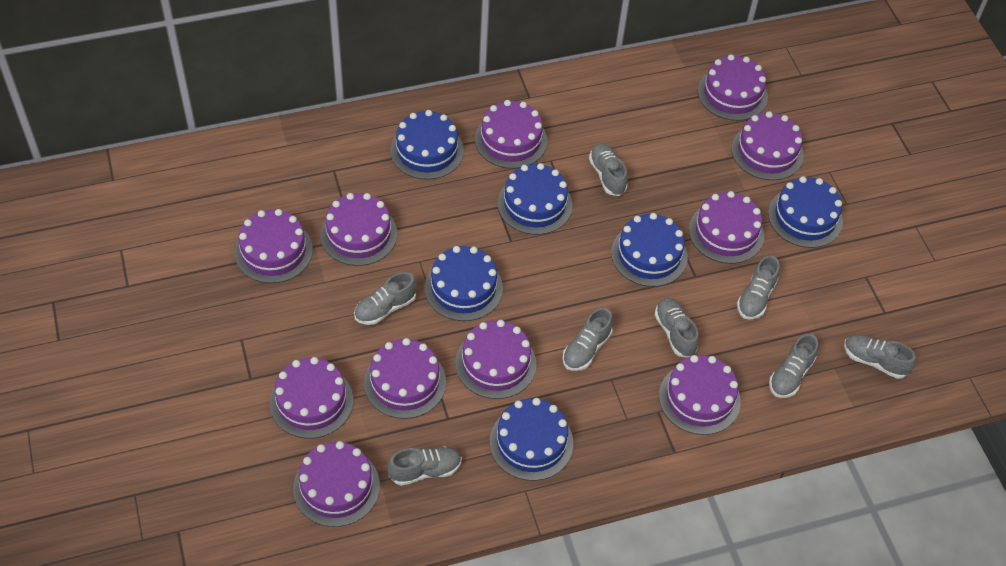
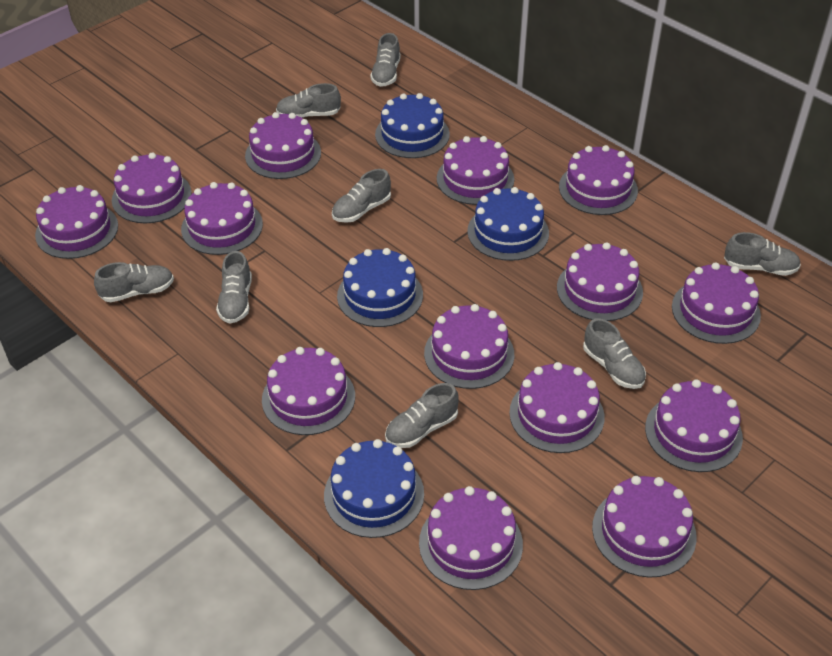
blue cake: [390,110,464,180] [425,246,503,321] [490,398,573,481] [498,163,572,235] [611,213,688,287] [768,176,843,248] = 6 -> [324,439,424,538] [337,248,423,327] [375,93,450,158] [467,187,549,261] = 4
purple cake: [235,209,313,283] [270,357,353,439] [293,441,380,527] [320,193,397,266] [364,338,446,419] [455,320,537,399] [475,100,547,169] [659,355,741,435] [689,191,764,264] [698,54,768,121] [731,111,804,180] = 11 -> [35,185,118,259] [112,152,192,223] [181,182,263,255] [245,112,321,179] [262,347,355,435] [419,486,523,590] [424,304,514,389] [437,136,514,205] [509,362,604,453] [557,242,643,321] [559,145,638,215] [592,476,697,578] [645,379,743,472] [672,262,761,344] = 14

